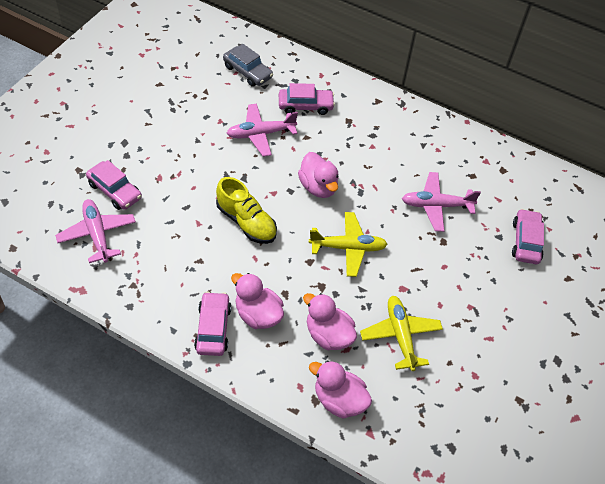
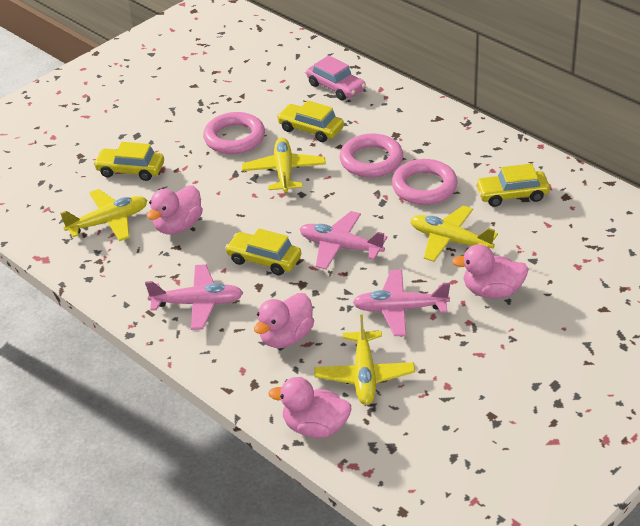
grey car: [223,44,273,87] = 1 -> none = 0
pink car: [86,160,142,210] [194,292,231,356] [279,83,335,115] [512,209,544,264] = 4 -> [306,55,366,101] = 1
pink ring: none = 0 -> [203,112,265,154] [340,133,403,178] [392,159,458,205] = 3
yellow car: none = 0 -> [93,142,164,181] [225,228,301,276] [277,100,344,142] [475,163,550,207] = 4
yellow plane: [309,212,388,277] [360,296,443,371] = 2 -> [60,189,147,241] [242,137,326,193] [314,315,415,405] [410,205,498,262] = 4
yellow shoe: [216,177,277,244] = 1 -> none = 0

